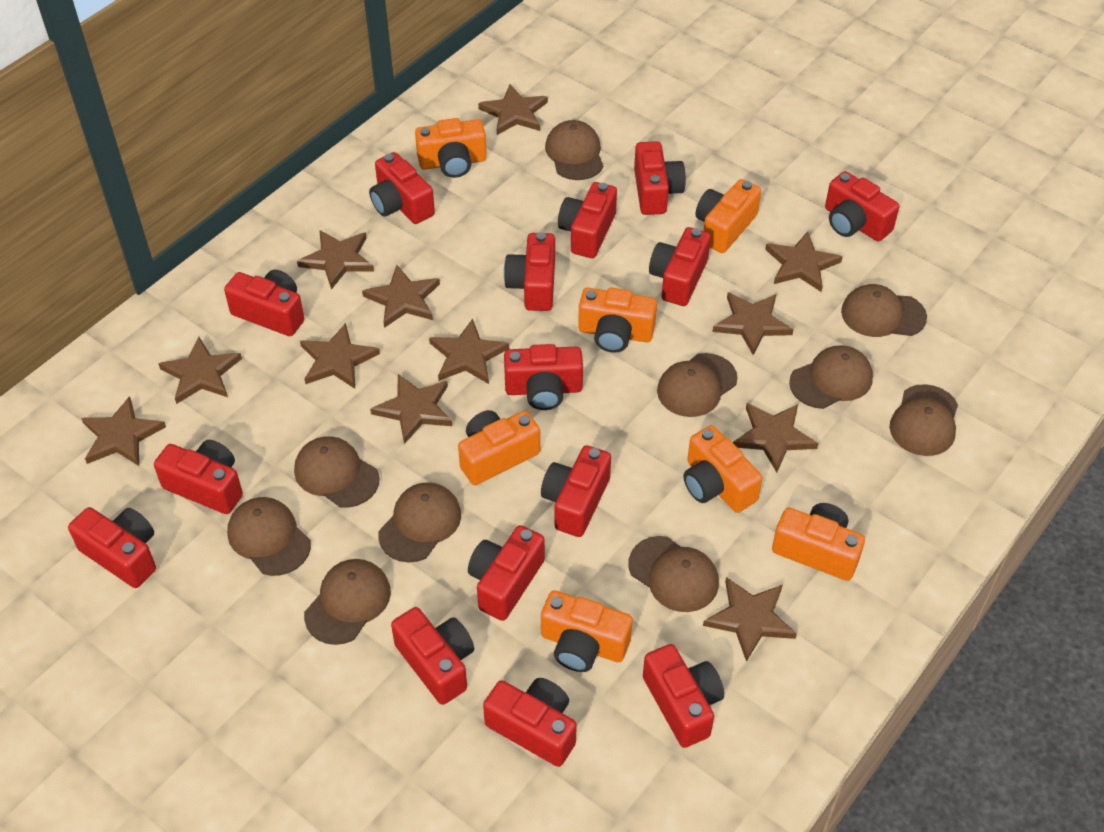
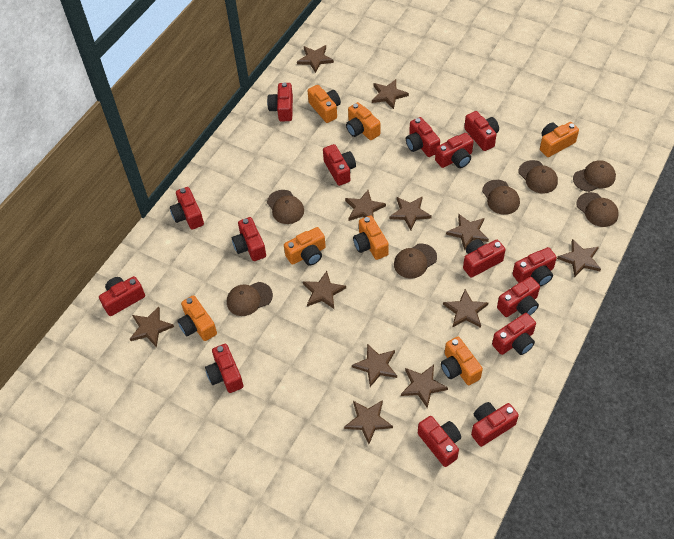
brown cap: [227,497,311,576] [294,436,379,508] [304,559,391,645] [378,482,461,563] [545,120,603,180] [629,536,719,612] [657,353,737,417] [789,345,873,409] [841,284,927,337] [890,384,958,456] = 10 -> [227,282,273,316] [267,190,304,224] [394,244,437,278] [482,180,520,215] [519,160,558,194] [573,160,616,192] [576,192,619,227] = 7

